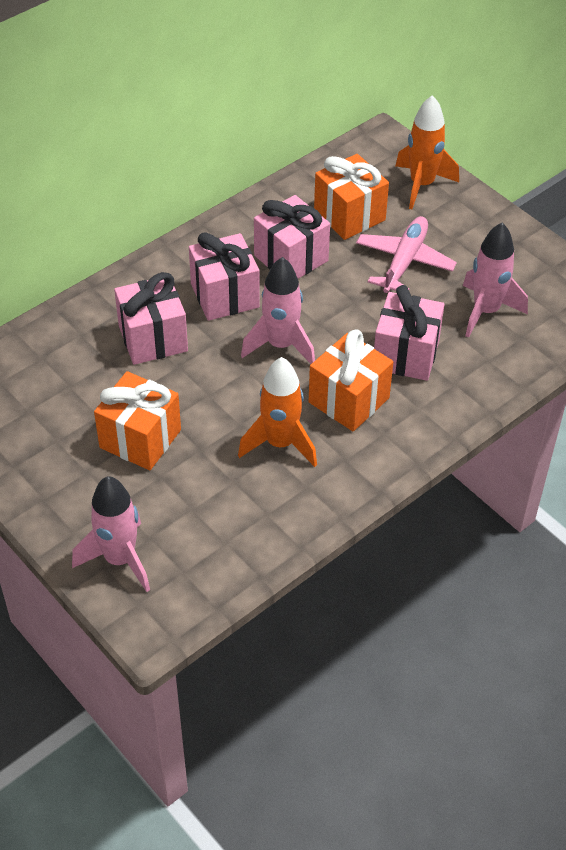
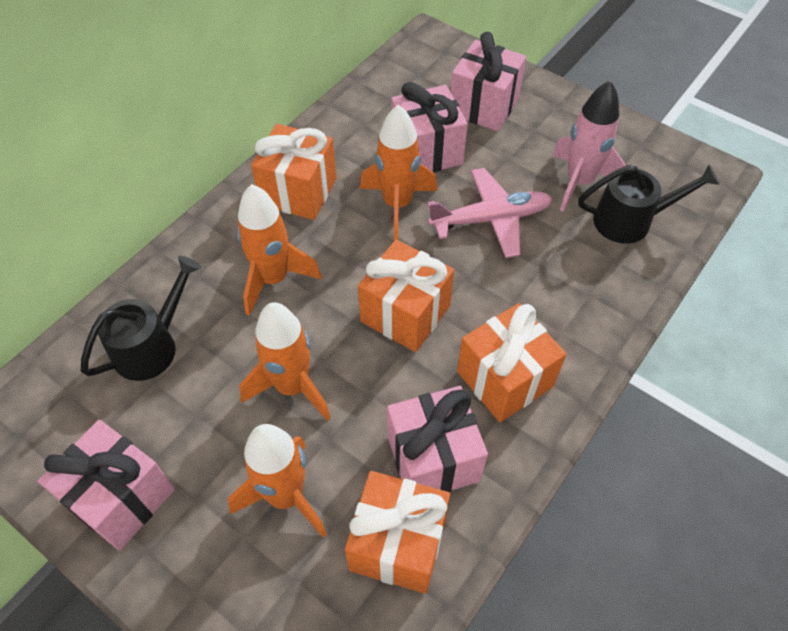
black watering can: none = 0 -> [81,256,201,381] [578,165,720,244] = 2
orange gift: [94,371,181,470] [309,329,393,431] [314,154,389,240] = 3 -> [251,124,336,220] [345,471,450,594] [358,240,454,352] [457,303,566,422] = 4
orange rocket: [238,357,317,467] [396,95,459,209] = 2 -> [228,424,327,538] [237,184,321,316] [240,302,331,421] [360,105,437,240] = 4
pink rocket: [72,476,150,592] [241,257,315,364] [463,223,528,338] = 3 -> [552,81,626,211] = 1

